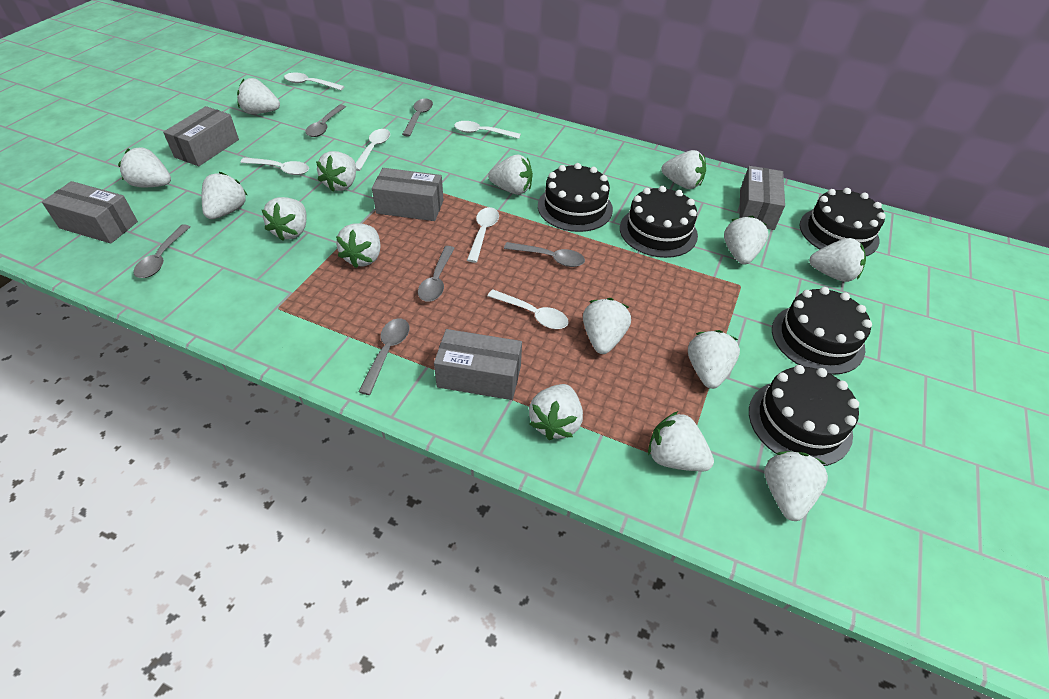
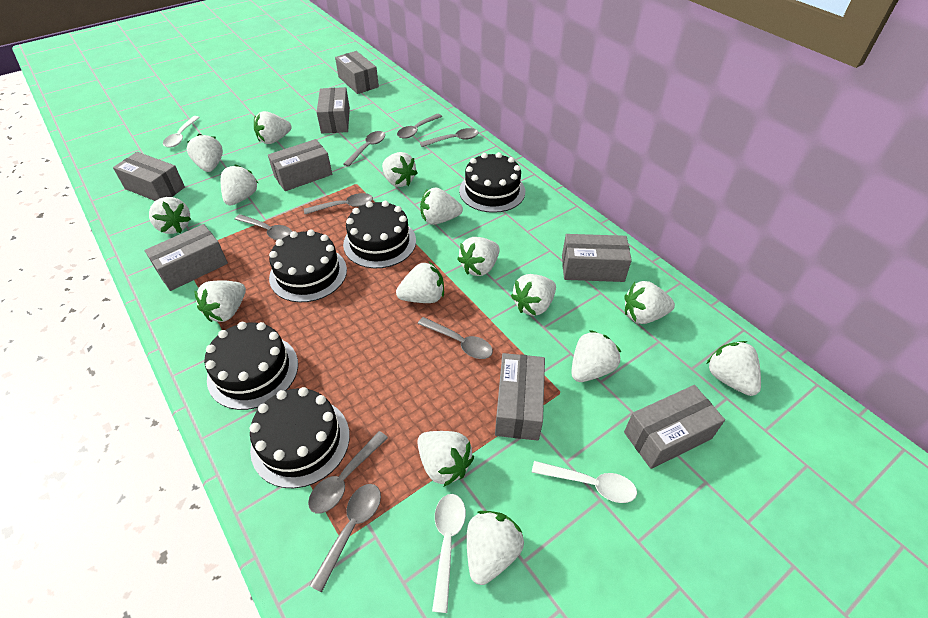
grey box: [42,181,138,244] [163,106,239,166] [372,168,444,221] [434,329,522,400] [740,166,785,230] = 5 -> [113,152,185,201] [145,224,228,291] [268,139,332,191] [317,87,350,133] [335,51,379,94] [495,353,545,441] [562,234,632,282] [624,385,725,469] = 8
grey spoon: [133,224,190,278] [305,105,346,137] [358,318,410,395] [402,99,433,137] [418,246,455,302] [504,242,585,267] = 6 -> [234,214,292,240] [304,193,373,214] [308,431,388,513] [309,484,381,593] [343,131,385,167] [397,113,442,139] [418,317,493,359] [420,128,479,147] = 8
white spoon: [240,157,309,175] [284,73,345,91] [355,129,390,171] [454,121,521,139] [467,207,499,263] [487,289,569,329] = 6 -> [163,116,200,147] [432,494,466,613] [532,461,637,503] = 3

